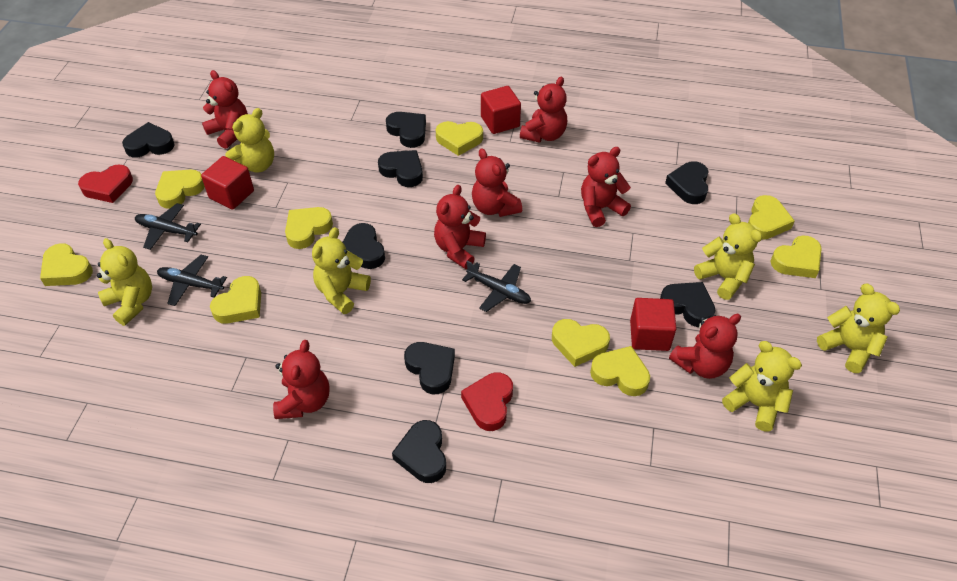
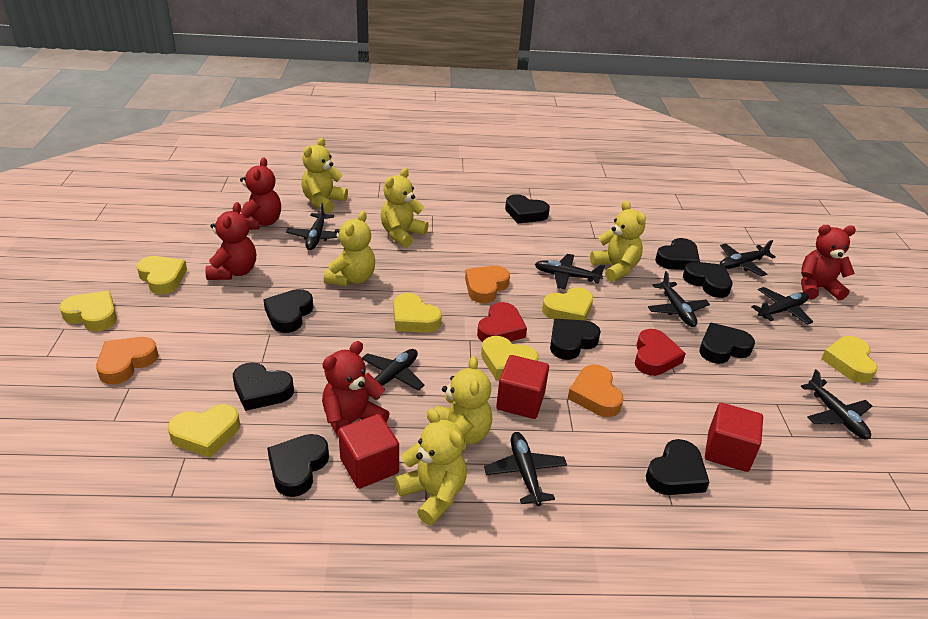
black heart: [122,122,175,158] [343,223,385,269] [378,150,423,187] [386,112,426,148] [392,420,446,483] [404,342,455,394] [660,282,715,327] [665,161,709,204] = 8 -> [233,362,294,411] [264,289,313,333] [267,434,329,497] [505,194,550,224] [550,319,601,360] [646,439,710,495] [655,238,700,270] [683,262,733,298] [700,323,755,364] = 9
black plane: [135,203,201,250] [157,255,227,306] [462,260,531,312] = 3 -> [286,203,337,250] [362,349,424,400] [484,432,567,506] [535,254,605,289] [648,271,710,327] [720,240,776,276] [751,287,813,325] [801,369,872,439] = 8
orange heart: none = 0 -> [96,337,158,384] [465,266,510,303] [568,365,624,417] = 3
red teddy bear: [202,70,248,149] [273,340,330,419] [434,185,486,269] [472,148,522,217] [520,77,567,143] [581,147,631,227] [669,314,741,379] = 7 -> [205,202,256,280] [240,157,281,230] [322,341,390,438] [801,225,856,300] = 4
yellow heart: [40,243,93,286] [155,170,205,209] [210,276,261,324] [285,207,333,249] [436,121,483,156] [552,319,610,367] [590,346,650,396] [748,195,795,240] [771,236,822,278] = 9 -> [59,291,117,331] [137,256,187,294] [168,404,240,458] [394,293,442,333] [481,336,539,379] [542,287,593,320] [821,336,878,383] = 7

